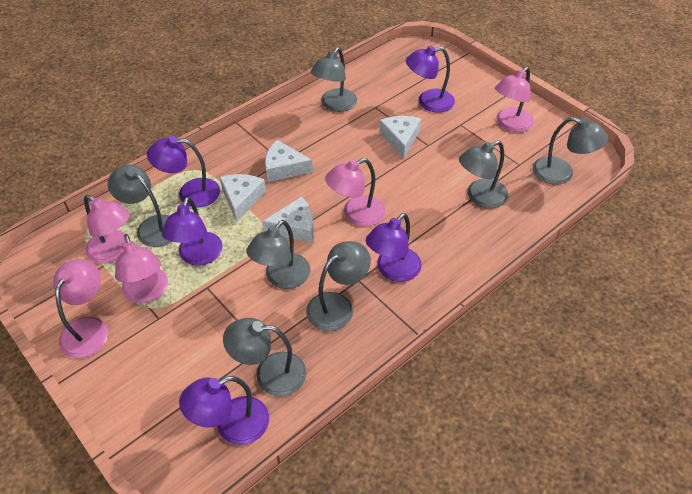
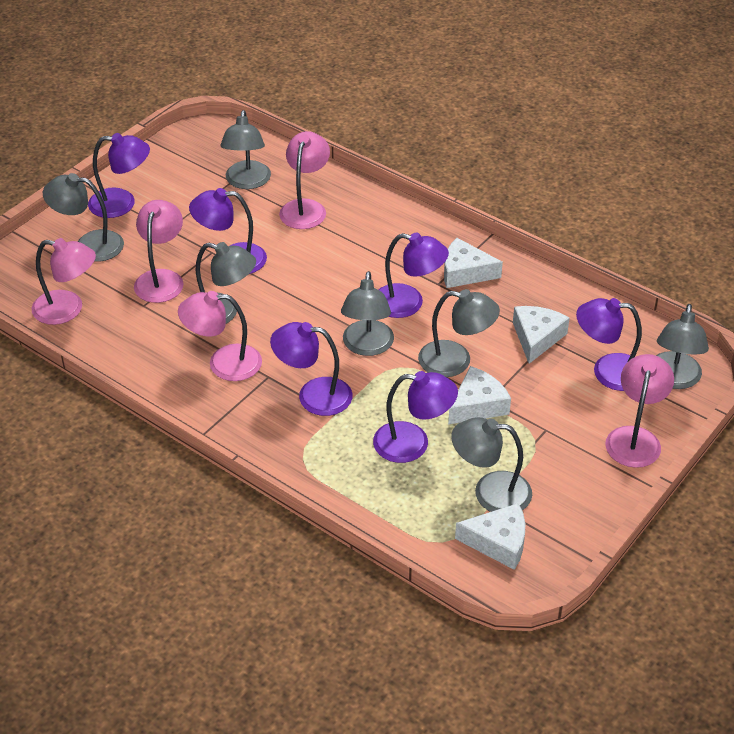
purple lamp: [147,136,220,208] [162,197,223,265] [179,376,269,445] [366,213,422,282] [406,46,455,113] = 5 -> [88,133,150,218] [189,188,267,274] [270,322,353,416] [373,371,458,463] [379,232,449,318] [576,298,642,391] = 6

